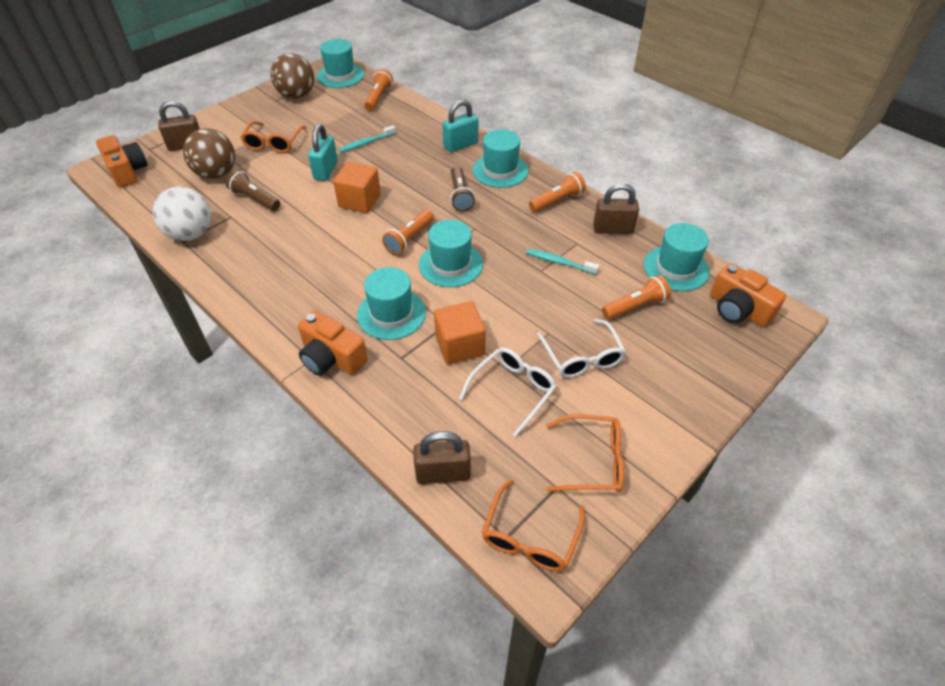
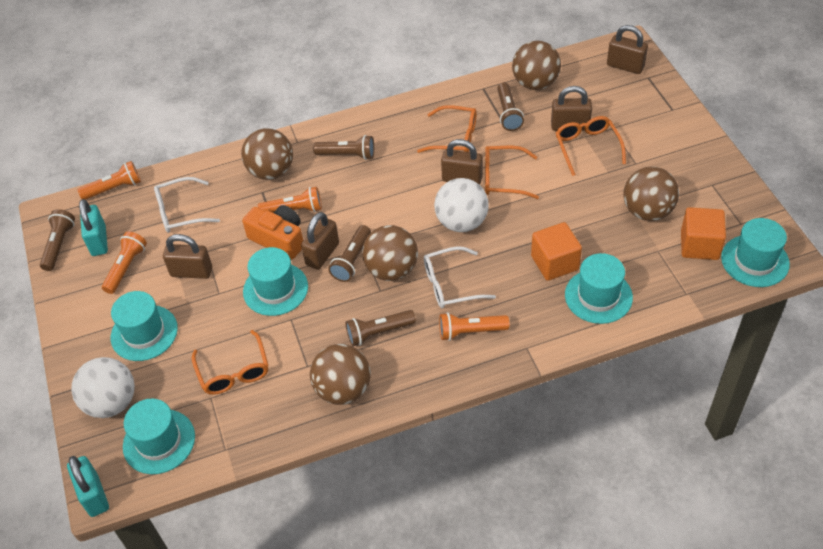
brown ball: [183,128,235,179] [271,53,314,99] = 2 -> [241,128,293,180] [310,344,371,405] [362,225,418,281] [512,41,561,90] [623,167,679,221] = 5
brown flashlight: [226,170,280,211] [450,166,475,211] = 2 -> [40,209,75,271] [313,135,374,160] [328,225,371,282] [346,310,416,346] [497,83,524,131] = 5
brown padlock: [158,101,200,151] [413,431,471,484] [593,183,639,234] = 3 -> [163,234,212,279] [301,212,339,270] [441,139,483,185] [551,86,592,131] [607,25,648,74] = 5
orange camera: [96,135,148,188] [298,311,368,376] [710,263,786,327] = 3 -> [242,205,303,259] = 1
orange glasses: [240,121,307,153] [482,479,585,572] [546,414,624,492] = 3 -> [192,330,269,395] [417,105,477,153] [485,146,539,199] [556,116,626,176] = 4
turquoise toothbrush: [339,125,396,153] [526,249,599,275] = 2 -> none = 0
white ball: [153,186,211,241] = 1 -> [71,357,135,418] [434,178,489,232] = 2

